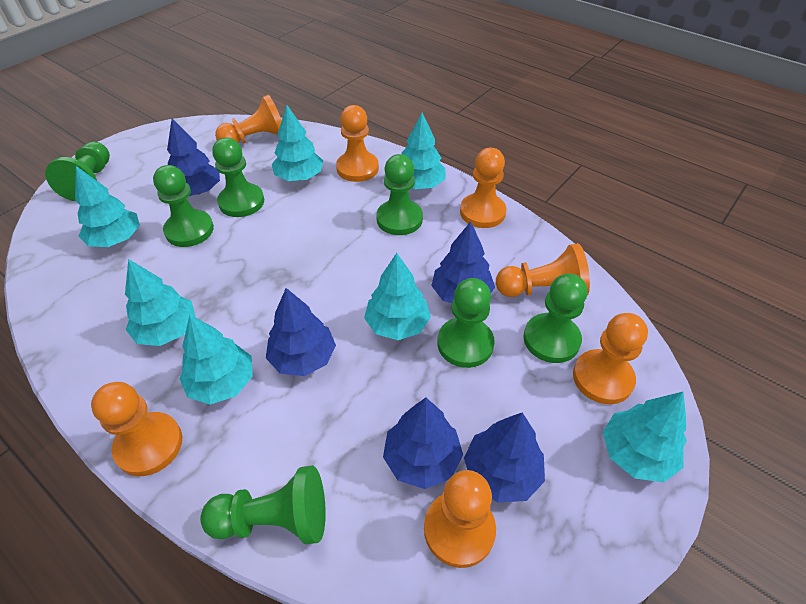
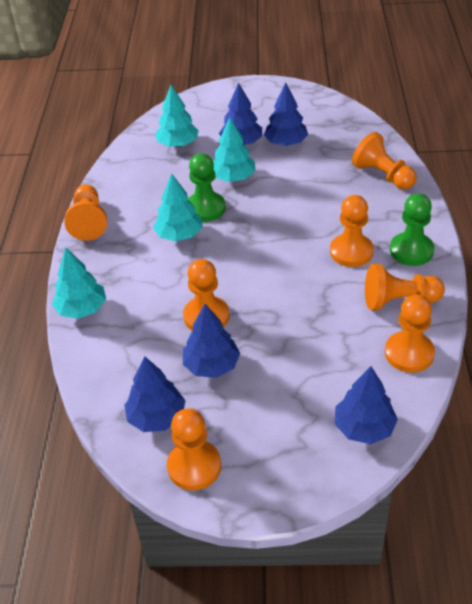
green pawn: [45,142,110,201] [153,165,214,247] [200,465,326,544] [212,138,264,217] [376,154,423,235] [437,278,495,368] [523,274,587,363] = 7 -> [188,153,226,222] [390,193,434,266] = 2
turquoise tree: [75,166,140,247] [125,259,196,346] [179,315,253,405] [272,105,323,181] [364,253,431,340] [402,113,445,189] [603,392,687,482] = 7 -> [52,247,106,319] [153,173,203,241] [155,85,199,147] [213,117,255,182] = 4

